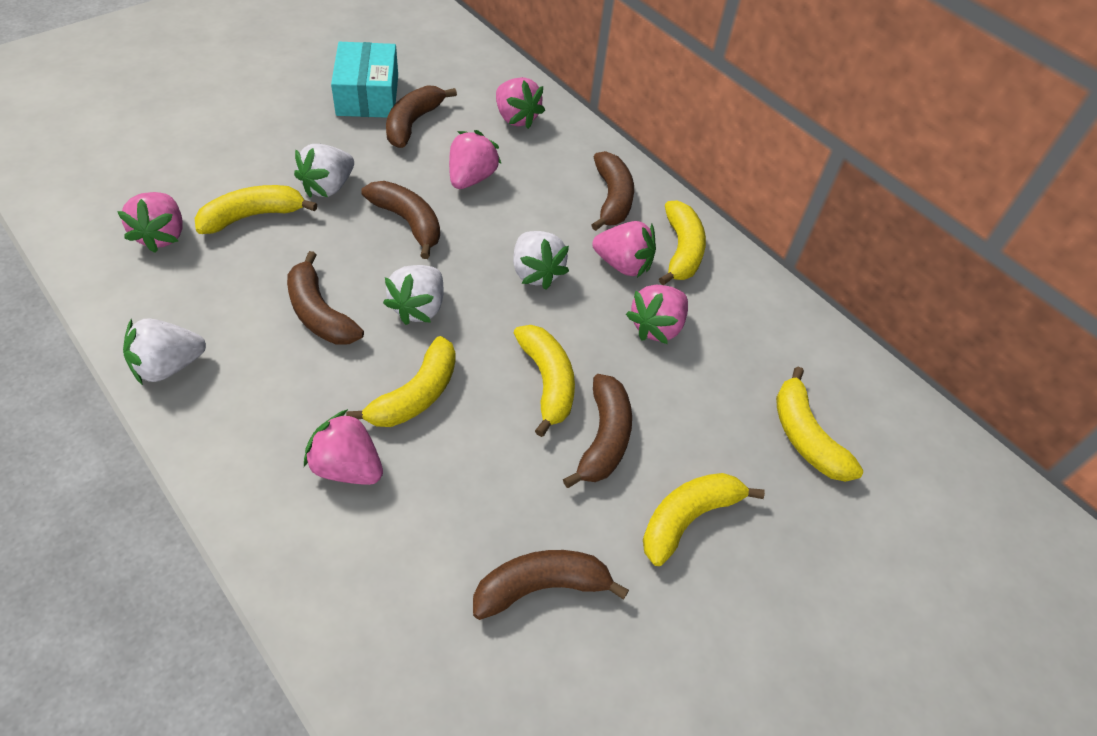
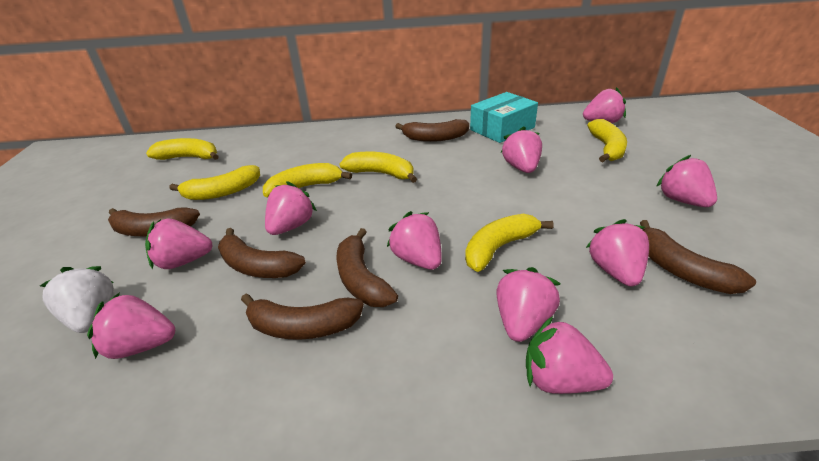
pink strawberry: [117,192,183,253] [304,409,383,485] [449,130,501,189] [496,77,545,129] [592,221,656,278] [626,285,688,344] = 6 -> [87,292,175,359] [145,219,213,269] [265,181,317,235] [387,211,442,270] [496,267,561,342] [501,126,542,173] [526,316,613,394] [583,87,626,123] [586,219,649,287] [656,155,717,207] = 10
white strawberry: [123,318,206,385] [294,144,354,198] [383,265,443,325] [513,231,569,290] = 4 -> [40,266,114,333] = 1

